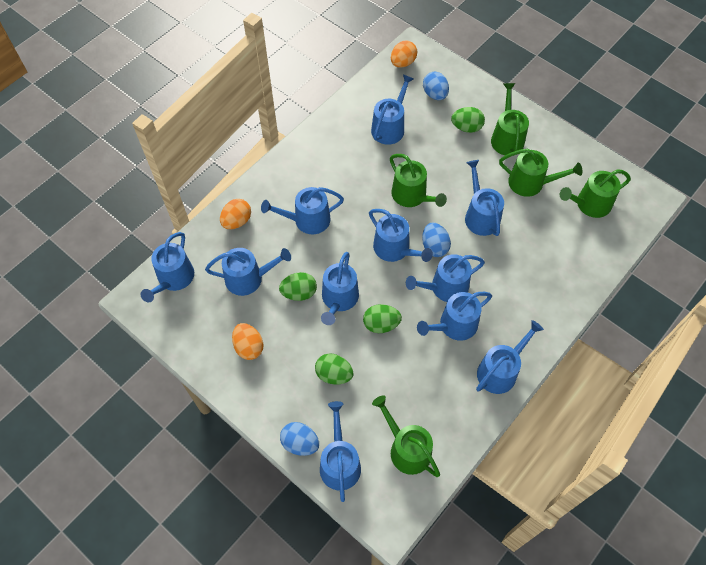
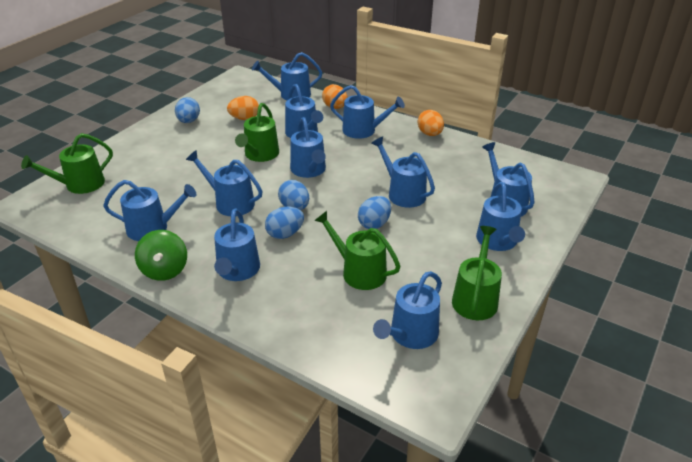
blue egg: [280,422,319,456] [422,223,451,257] [423,72,449,100] = 3 -> [175,97,200,123] [265,207,304,239] [278,180,309,210] [358,196,391,229] = 4
green egg: [279,272,317,301] [315,353,354,385] [363,304,402,333] [451,107,485,133] = 4 -> none = 0
green spinning top: none = 0 -> [135,230,187,281] = 1
green watering can: [372,395,440,477] [390,154,447,207] [491,83,529,155] [499,149,583,197] [560,169,631,218] = 5 -> [21,133,113,194] [235,103,279,162] [314,211,400,290] [452,226,502,320] = 4

